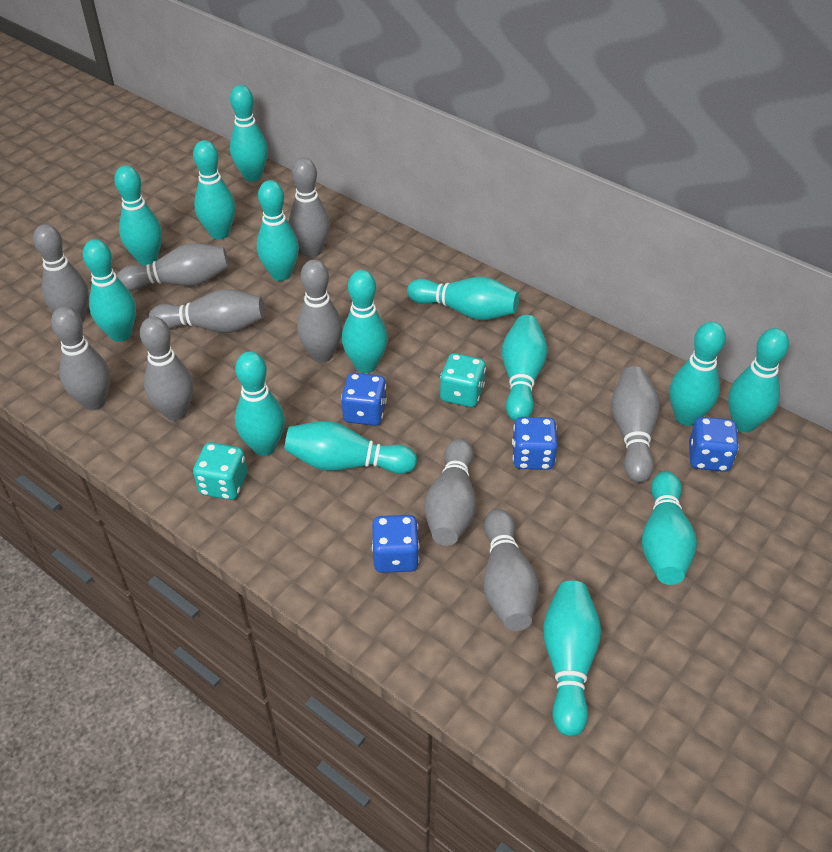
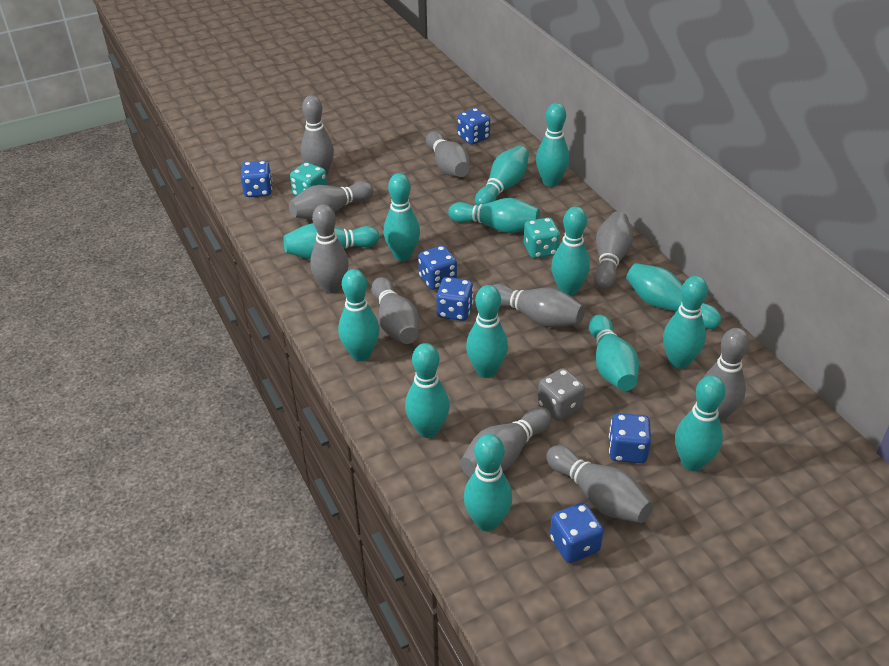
blue dice: [341,373,387,426] [372,515,419,573] [512,417,558,470] [689,417,739,472] = 4 -> [241,161,272,197] [418,245,457,290] [436,277,473,321] [457,108,490,145] [550,503,604,563] [609,413,651,463] = 6
grey dice: none = 0 -> [538,368,585,421] = 1

